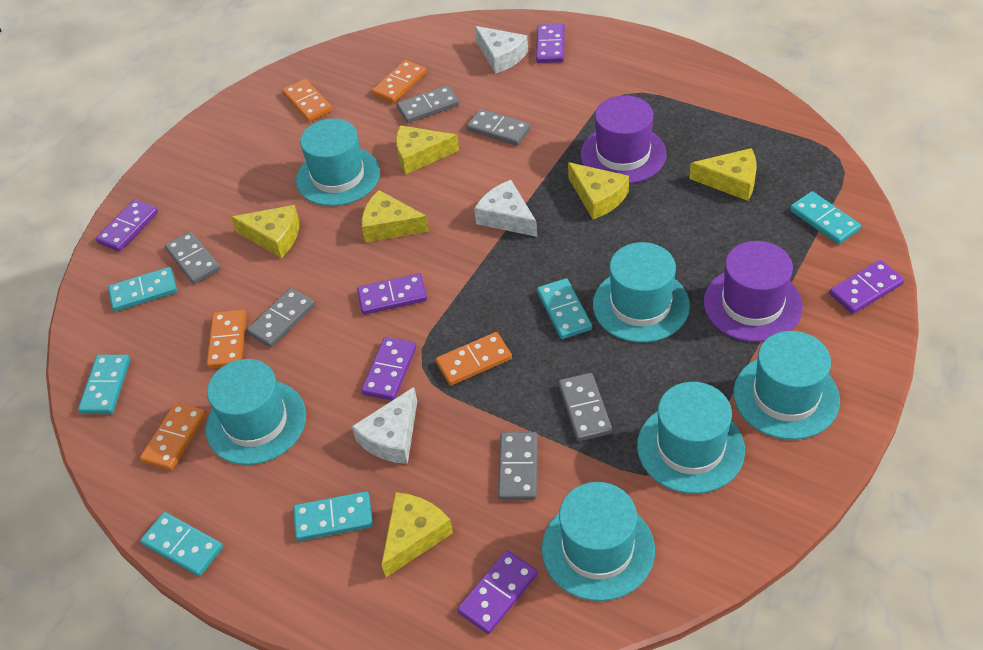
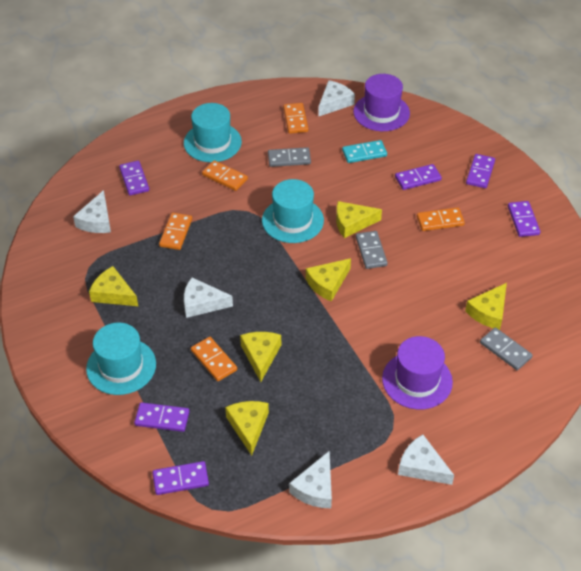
grey domino: [165,231,221,284] [247,288,315,347] [397,85,459,123] [466,109,531,146] [498,432,538,500] [558,373,612,441] = 6 -> [268,147,311,167] [356,231,388,269] [480,327,533,370] = 3
turquoise domino: [78,355,130,414] [108,267,177,312] [140,512,223,576] [293,491,373,541] [537,278,592,339] [790,191,861,244] = 6 -> [342,140,387,163] = 1
turquoise hat: [206,359,306,465] [296,118,380,206] [542,482,655,601] [593,242,690,343] [637,382,745,494] [734,331,840,440] = 6 -> [86,323,156,395] [184,103,242,162] [262,179,324,243] = 3
white cheese: [352,387,417,464] [474,180,537,237] [475,26,528,74] = 3 -> [73,190,111,233] [184,278,233,318] [289,450,332,508] [318,80,355,117] [398,434,454,485] = 5

